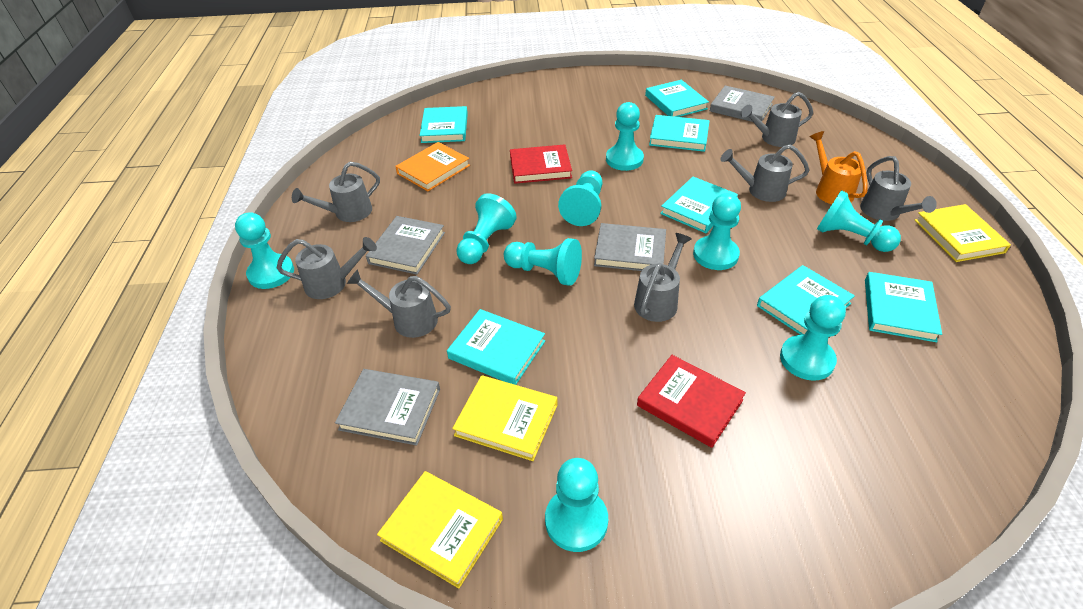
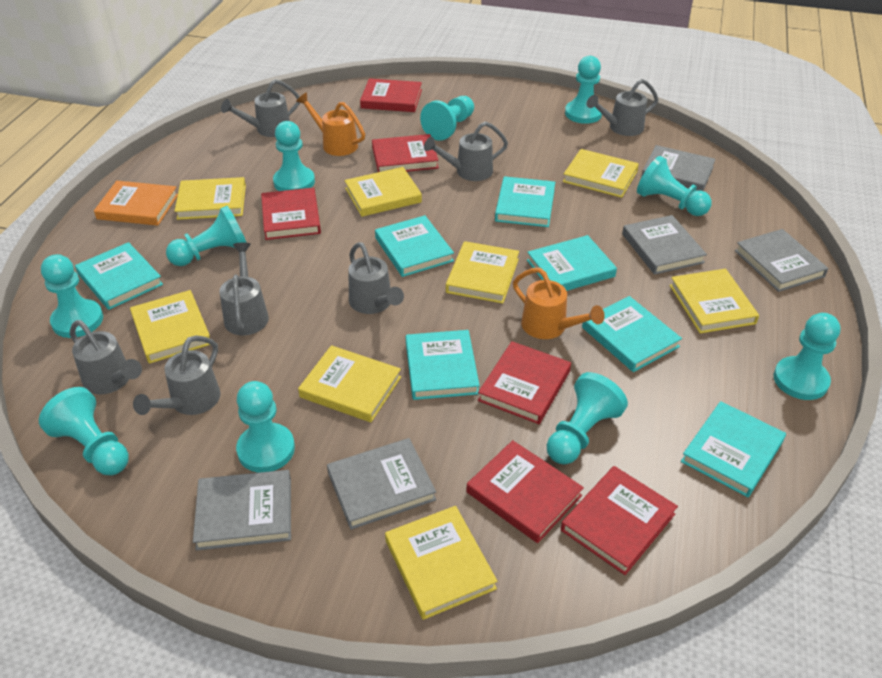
grey book: [335,369,440,446] [366,216,445,275] [594,223,666,271] [710,85,775,122] = 4 -> [193,470,291,551] [327,438,436,530] [622,215,707,275] [641,145,716,191] [735,229,828,292] = 5
orange watering can: [809,131,868,204] = 1 -> [296,93,365,156] [513,268,605,339] = 2
red book: [510,144,572,184] [637,355,746,448] = 2 -> [261,188,321,240] [360,78,422,112] [372,134,439,172] [466,440,584,543] [478,341,571,424] [561,466,678,575] = 6
turquoise pawn: [235,212,294,289] [456,193,517,264] [504,238,582,286] [545,458,608,552] [558,170,603,226] [606,102,644,171] [693,193,741,270] [780,295,846,381] [817,190,901,252] = 9 -> [39,387,129,475] [41,254,103,338] [166,206,247,266] [236,381,295,473] [273,121,315,191] [420,96,474,141] [547,372,628,464] [565,56,602,124] [637,156,712,216] [774,313,841,400] = 10
yellow book: [377,471,503,589] [452,375,557,461] [914,204,1011,262] = 3 -> [130,290,210,364] [175,177,246,220] [298,345,401,422] [345,167,422,217] [385,506,498,620] [446,241,519,304] [563,149,639,198] [670,269,759,333] = 8

